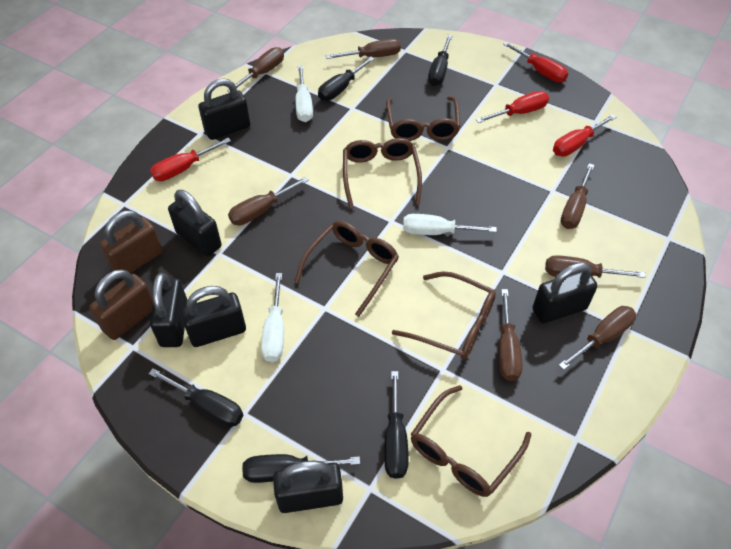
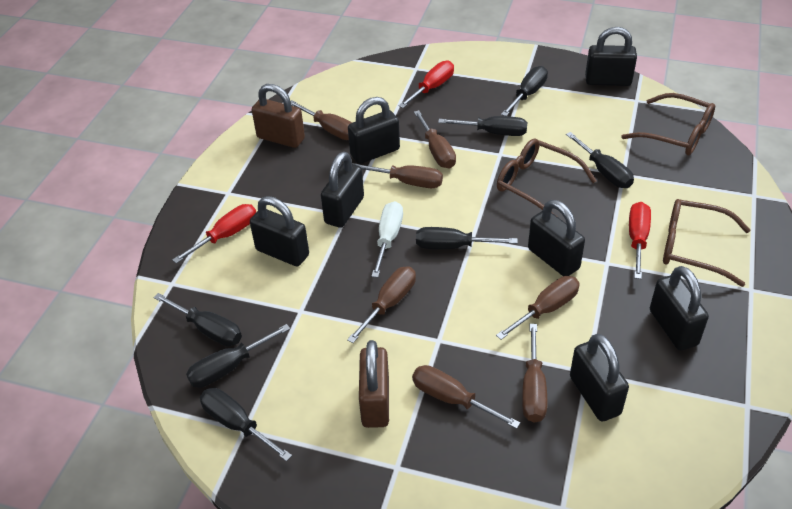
black padlock: [150,273,187,347] [168,190,222,257] [181,286,246,347] [198,78,250,140] [273,461,343,513] [532,262,598,323] = 6 -> [250,196,309,266] [321,152,364,228] [348,97,400,164] [528,200,585,276] [570,334,629,421] [585,27,637,86] [650,266,709,351] = 7
black screwdriver: [148,368,243,427] [242,454,360,483] [318,57,375,101] [384,371,409,479] [428,35,452,86] = 5 -> [153,293,242,346] [186,324,290,388] [200,388,292,461] [416,227,518,249] [438,116,527,136] [501,66,548,116] [566,132,634,188] = 7
brown glasses: [294,221,399,317] [343,138,422,209] [386,96,460,141] [392,272,496,360] [411,385,531,497] = 5 -> [497,138,597,216] [621,93,715,155] [663,199,750,287] = 3
red screwdriver: [150,138,231,181] [476,91,549,123] [503,42,568,82] [553,114,616,157] = 4 -> [172,204,256,264] [399,61,454,108] [629,202,651,279] = 3
white screwdriver: [261,273,284,362] [295,66,313,122] [403,214,497,235] = 3 -> [371,201,403,278] = 1

